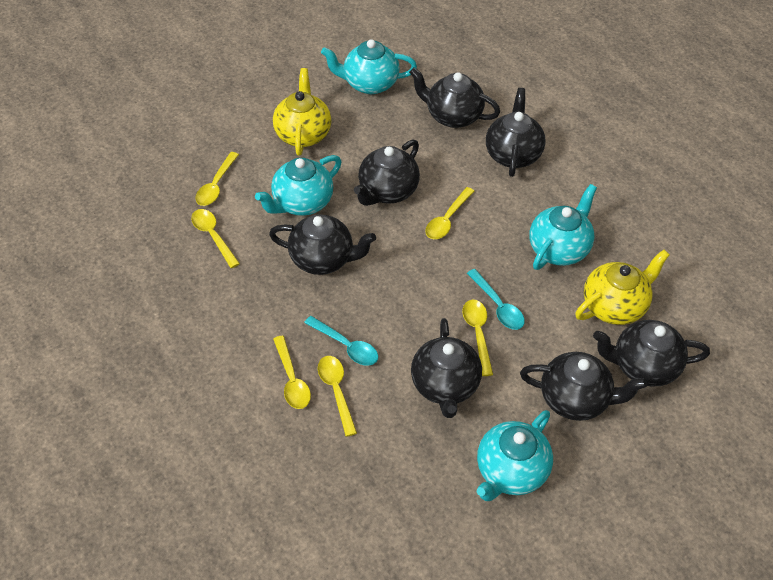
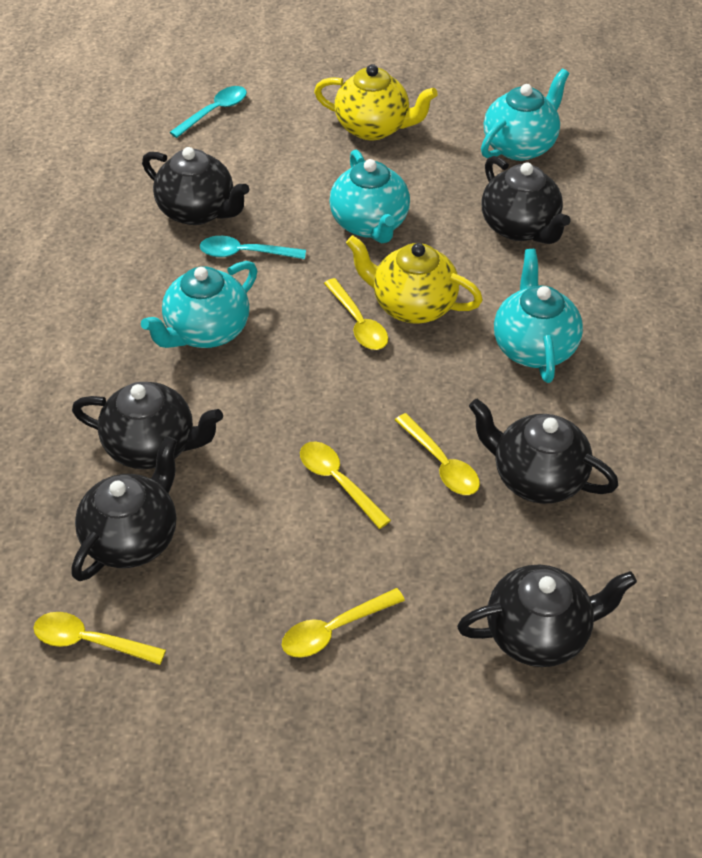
black teapot: [269,214,376,275] [354,139,420,206] [409,68,500,128] [411,318,482,418] [486,88,546,177] [520,352,647,421] [593,320,710,387] = 7 -> [72,382,223,469] [72,436,177,581] [142,147,249,225] [457,564,637,667] [469,399,618,504] [482,156,570,244] = 6
yellow spoon: [191,209,240,268] [195,152,239,206] [273,336,311,409] [318,356,357,437] [425,187,475,239] [462,300,493,376] = 6 -> [33,612,166,665] [282,588,405,658] [300,442,391,529] [324,278,388,350] [395,413,480,495] = 5

